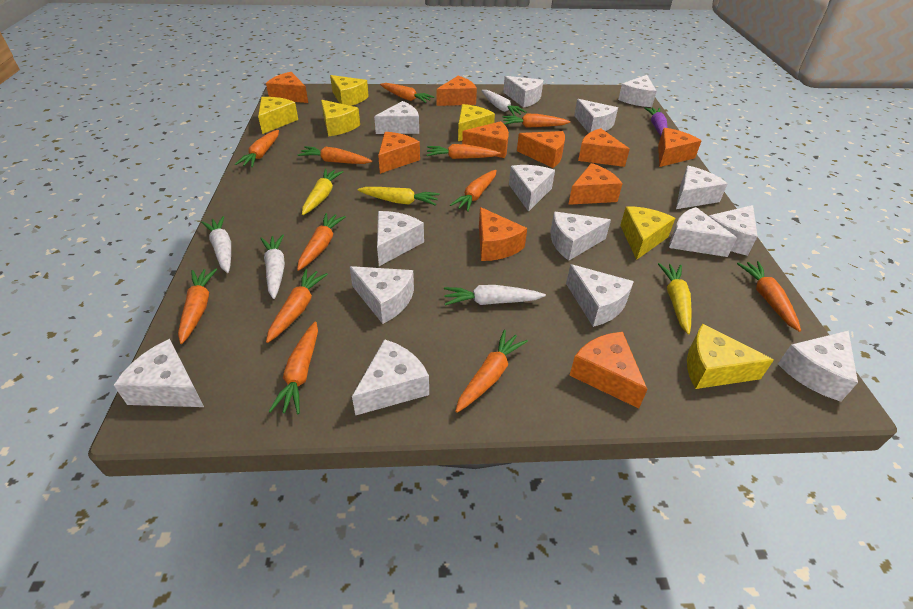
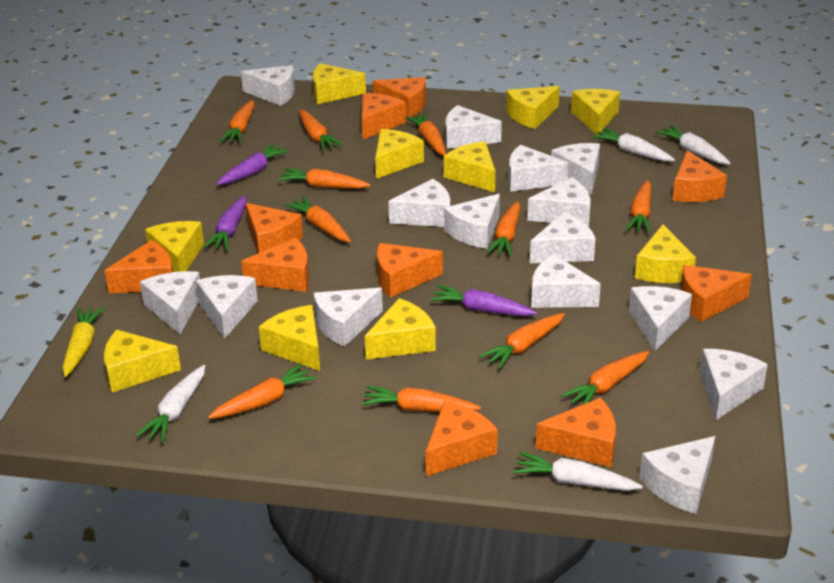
orange carrot: [178,268,217,344] [235,130,279,167] [266,269,328,343] [268,321,318,414] [297,146,372,164] [297,213,346,271] [380,83,435,103] [427,144,501,159] [450,170,497,212] [455,330,528,413] [503,114,570,128] [737,261,801,332] = 12 -> [208,364,317,419] [220,100,255,143] [278,168,371,189] [284,196,351,242] [299,110,343,151] [361,386,481,412] [405,113,446,156] [479,313,565,369] [486,201,521,256] [561,351,649,404] [626,180,652,233] = 11
purple carrot: [644,107,668,136] = 1 -> [204,196,247,250] [217,144,289,185] [430,285,537,316] = 3
yellow carrot: [302,169,344,215] [358,187,440,206] [658,263,692,334] = 3 -> [63,307,104,377] = 1
yellow cheese: [258,97,298,134] [321,100,360,136] [330,75,369,106] [458,104,495,141] [620,206,675,260] [687,323,774,389] = 6 -> [104,330,181,392] [145,221,204,272] [259,305,320,371] [313,63,366,104] [365,298,436,360] [375,129,424,179] [444,142,496,192] [506,86,560,129] [571,89,620,135] [635,225,696,283] = 10

